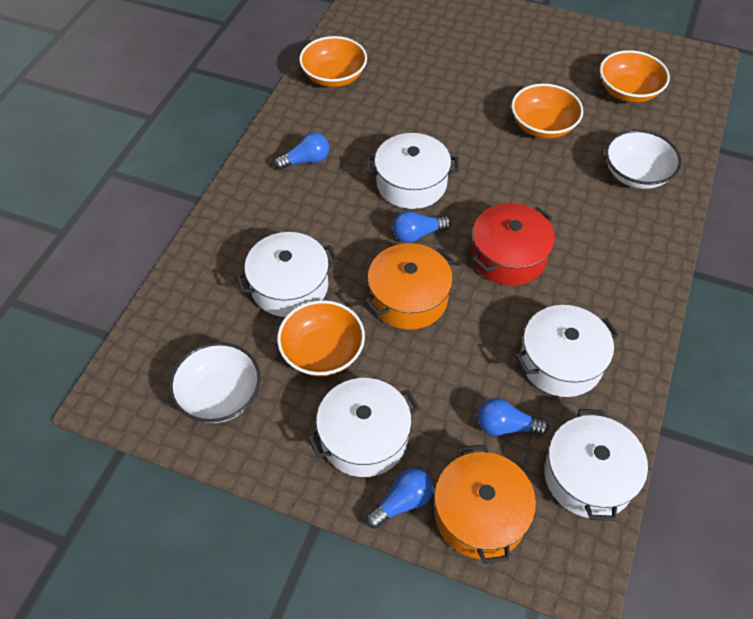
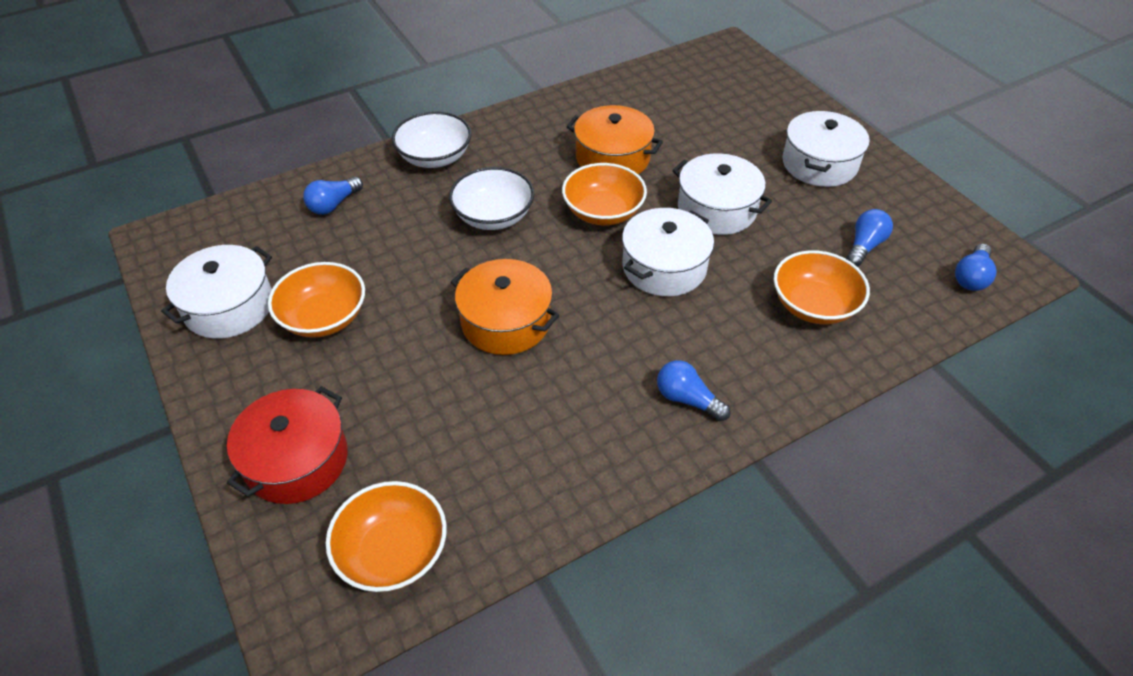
white pot: [236,232,338,317] [307,378,420,477] [366,133,459,209] [515,305,619,397] [544,409,648,521] = 5 -> [161,245,272,339] [622,208,714,296] [672,153,772,235] [782,111,870,187] = 4

